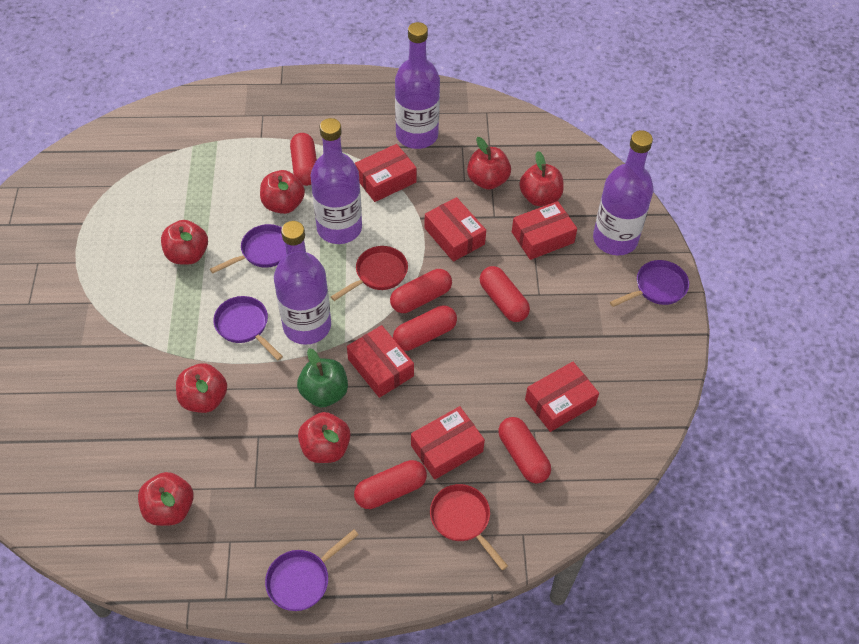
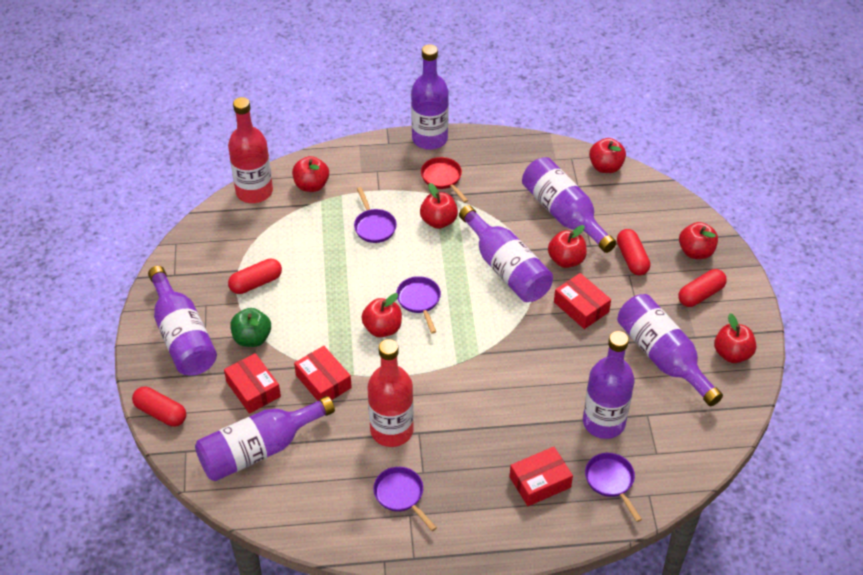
purple bottle: [274,221,331,345] [310,118,362,244] [395,22,440,149] [593,130,653,255] = 4 -> [148,266,217,375] [195,396,335,481] [411,44,449,150] [459,205,553,302] [522,157,616,253] [583,331,634,439] [617,294,723,406] = 7
red bottle: none = 0 -> [228,97,273,203] [368,339,414,447] = 2
red box: [347,325,414,398] [355,144,417,202] [411,406,485,480] [424,197,486,262] [512,201,577,260] [525,362,599,432] = 6 -> [224,353,281,414] [294,346,352,401] [510,447,573,506] [554,273,611,329] = 4
red capsule: [290,133,317,186] [354,460,427,509] [390,269,452,313] [393,305,457,351] [479,266,530,322] [498,417,551,483] = 6 -> [132,387,186,427] [228,259,282,294] [617,229,650,275] [678,269,727,307] = 4
red pan: [331,246,408,301] [430,484,508,571] = 2 -> [421,157,468,203] = 1

